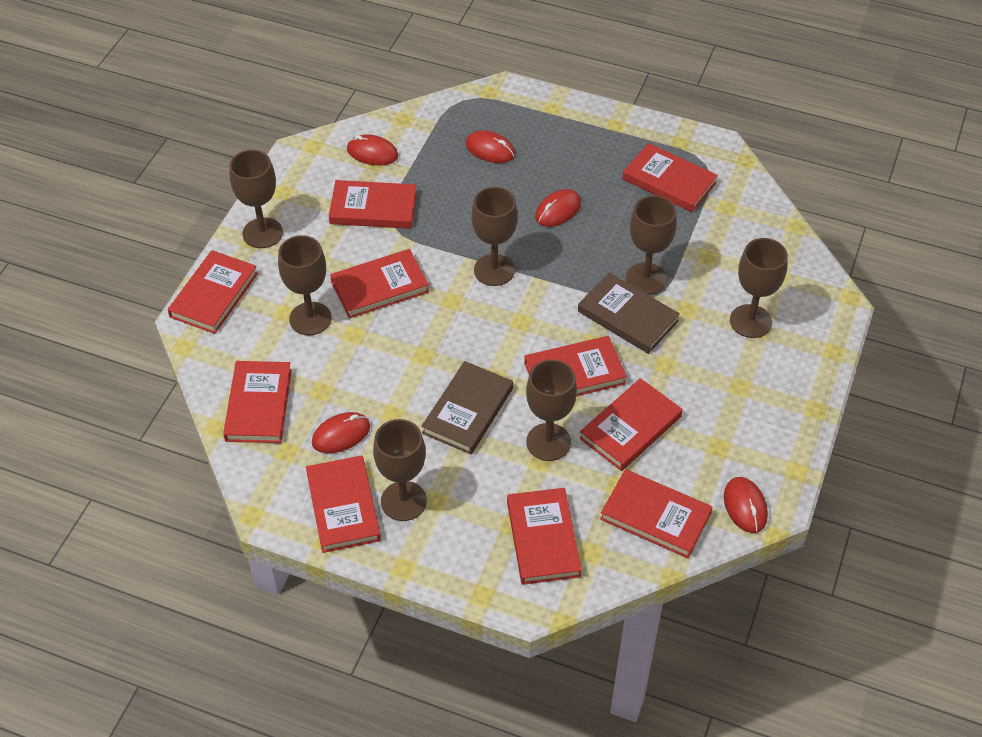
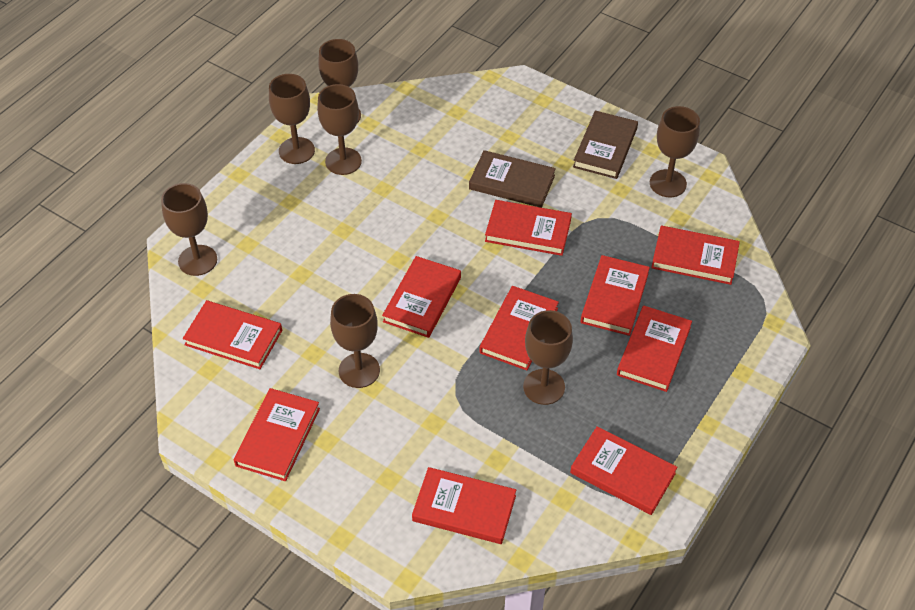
red mouse: [312,412,370,453] [347,134,398,166] [465,130,515,163] [535,189,581,227] [724,477,768,533] = 5 -> none = 0

